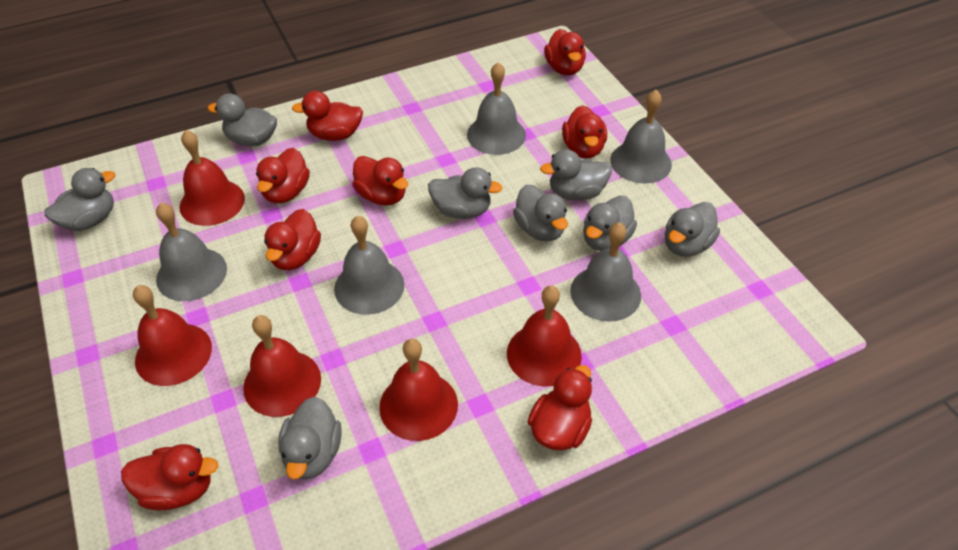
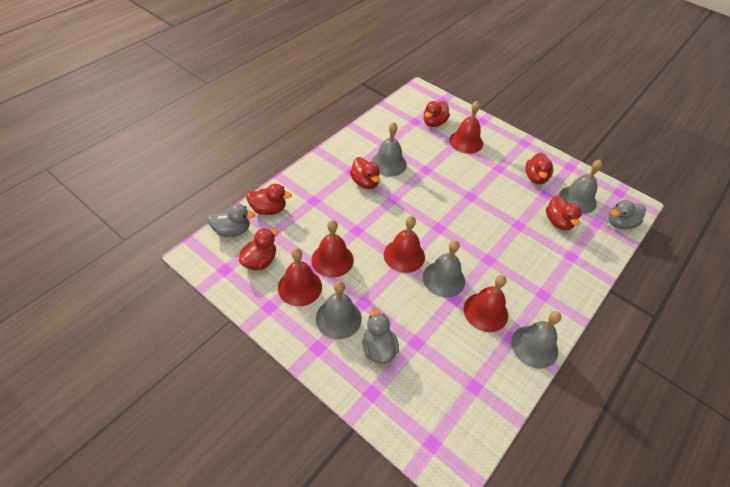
grey duck: [44,168,115,231] [208,93,277,146] [278,397,342,480] [428,167,503,219] [513,185,568,241] [540,149,612,201] [583,196,637,251] [665,202,720,257] = 8 -> [207,204,255,237] [362,309,399,364] [608,200,646,229] = 3
red duck: [121,444,218,510] [256,148,310,203] [264,209,321,270] [292,91,363,141] [353,156,408,206] [528,365,592,451] [544,29,586,75] [562,105,607,159] = 8 -> [239,228,278,270] [246,184,292,215] [350,157,380,189] [423,101,450,127] [525,152,553,184] [546,195,582,230] = 6

